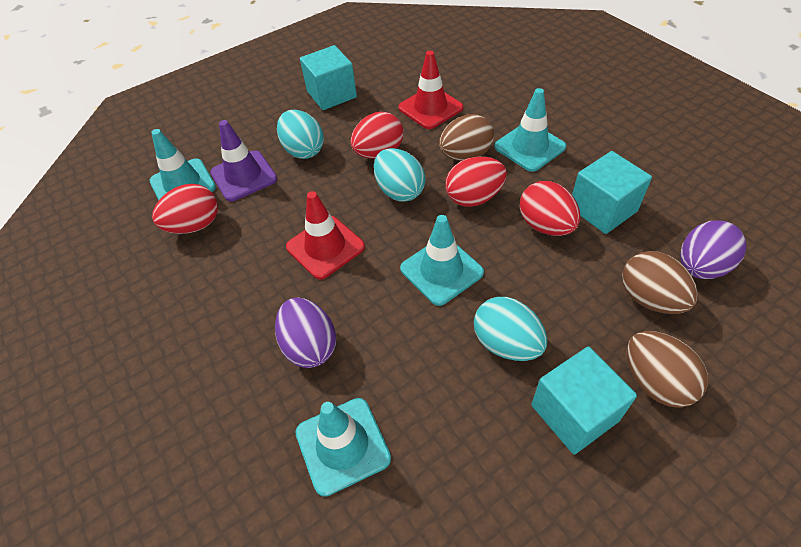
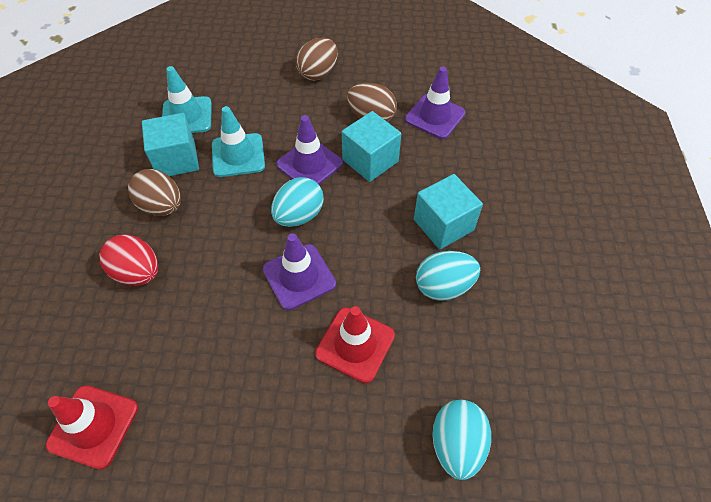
purple egg: [275,298,336,368] [680,220,747,279] = 2 -> none = 0
purple traffic cone: [210,120,277,201] = 1 -> [263,233,336,310] [276,115,343,185] [405,67,466,139] = 3
red egg: [152,184,218,234] [350,112,403,159] [445,157,507,207] [520,181,580,236] = 4 -> [99,234,158,286] = 1
turquoise traffic cone: [150,129,216,200] [296,398,391,497] [400,215,484,306] [494,88,566,172] = 4 -> [162,66,212,133] [212,106,265,177] = 2

